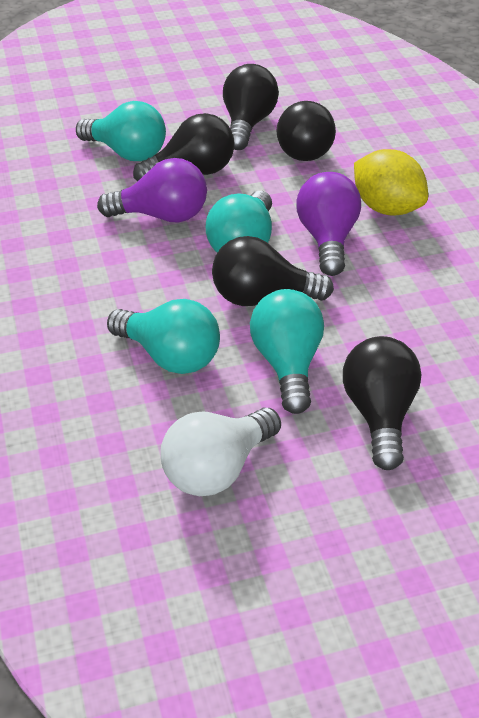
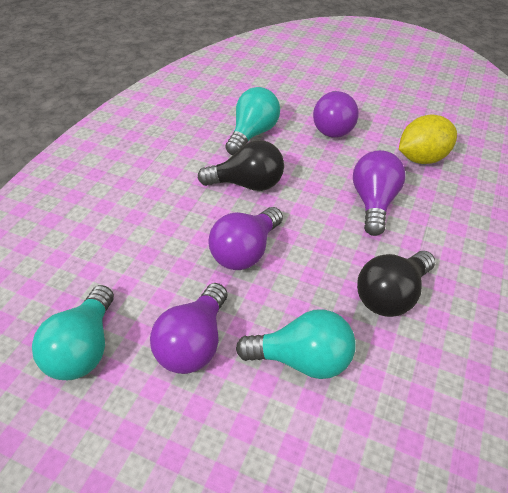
black light bulb: [133,113,234,181] [212,236,334,306] [223,64,279,150] [276,101,336,161] [343,336,421,470] = 5 -> [198,140,284,191] [357,251,435,317] = 2
purple light bulb: [97,158,207,222] [296,172,361,276] = 2 -> [150,283,227,374] [209,207,283,270] [313,91,358,138] [353,150,405,236] = 4
turquoise light bulb: [76,101,166,161] [107,299,220,374] [206,191,272,253] [250,289,324,414] = 4 -> [32,285,114,380] [225,87,280,155] [236,309,356,379] = 3
white light bulb: [160,408,281,496] = 1 -> none = 0

